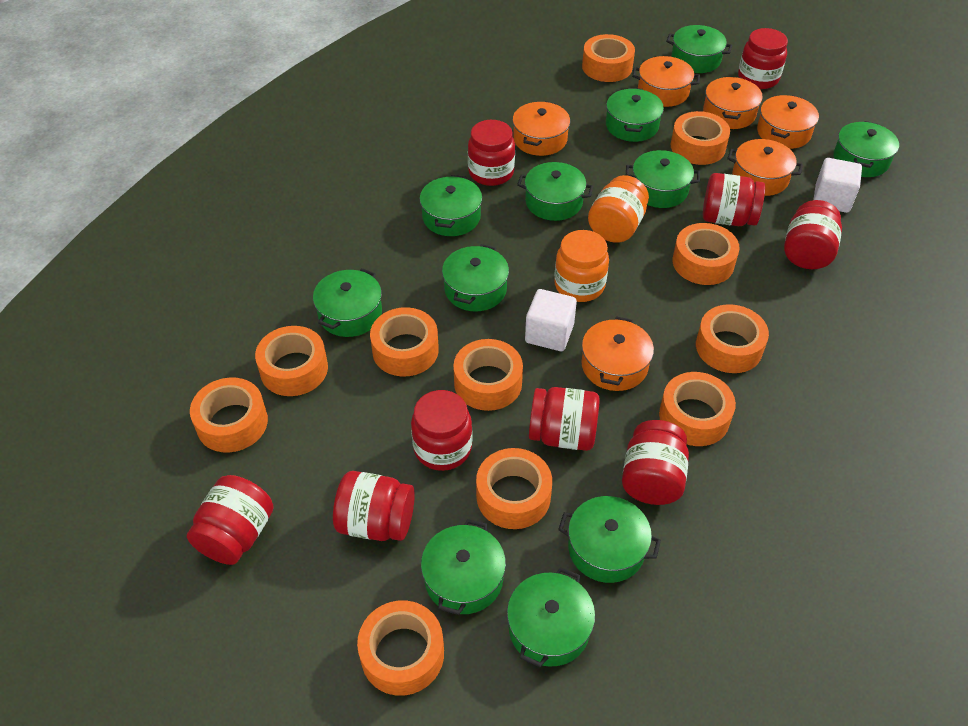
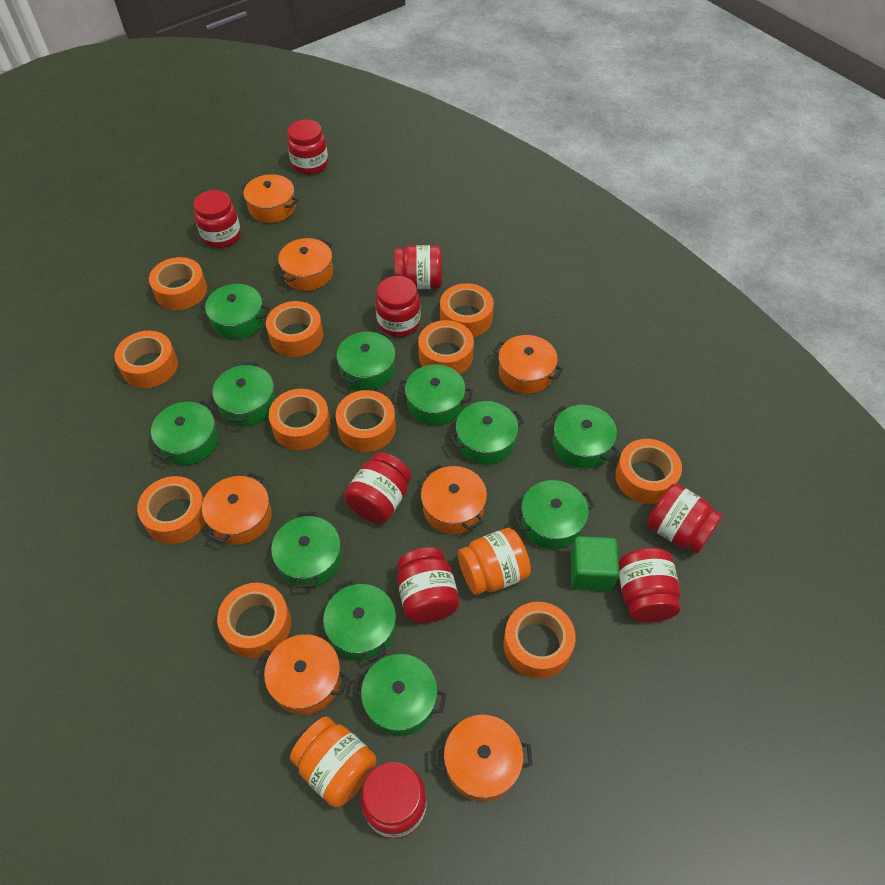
green cube: none = 0 -> [570,536,619,591] = 1
orange pot: [512,101,570,156] [581,316,654,391] [632,56,700,107] [703,76,763,129] [727,139,803,196] [757,95,819,149] = 6 -> [202,472,272,545] [241,174,298,223] [258,634,349,715] [278,238,333,291] [421,464,487,534] [435,715,532,802] [493,335,563,394] = 7
white cube: [525,289,577,351] [813,158,862,213] = 2 -> none = 0

